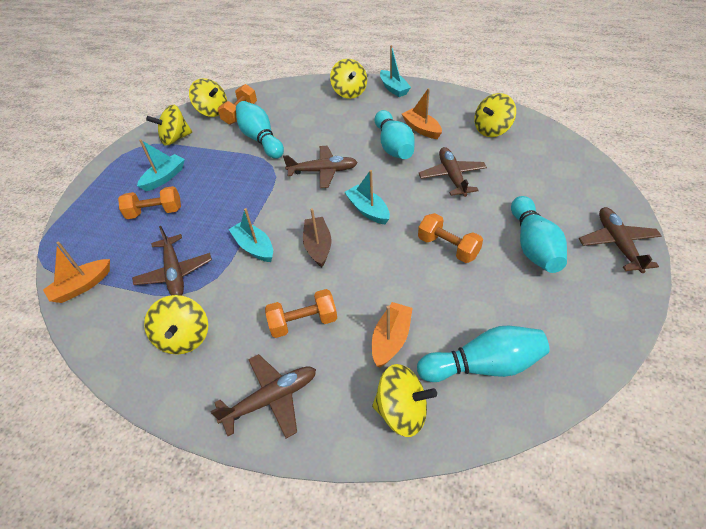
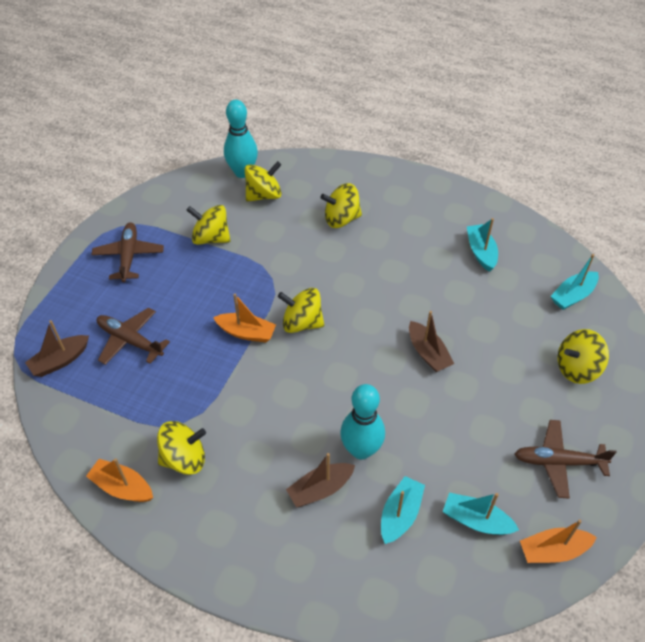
brown boat: [303,208,331,267] = 1 -> [25,320,89,377] [286,453,355,507] [409,311,454,372] = 3
brown plane: [132,226,212,296] [210,354,316,439] [283,146,358,188] [419,147,487,197] [579,207,662,273] = 5 -> [91,222,164,282] [97,307,170,365] [515,420,617,499] = 3
orange dumbbell: [118,186,181,219] [218,84,257,125] [265,289,337,338] [418,213,483,263] = 4 -> none = 0
turquoise bowling pin: [236,101,284,159] [374,110,415,159] [417,326,550,382] [511,196,567,273] = 4 -> [224,100,258,178] [340,384,385,460] = 2

